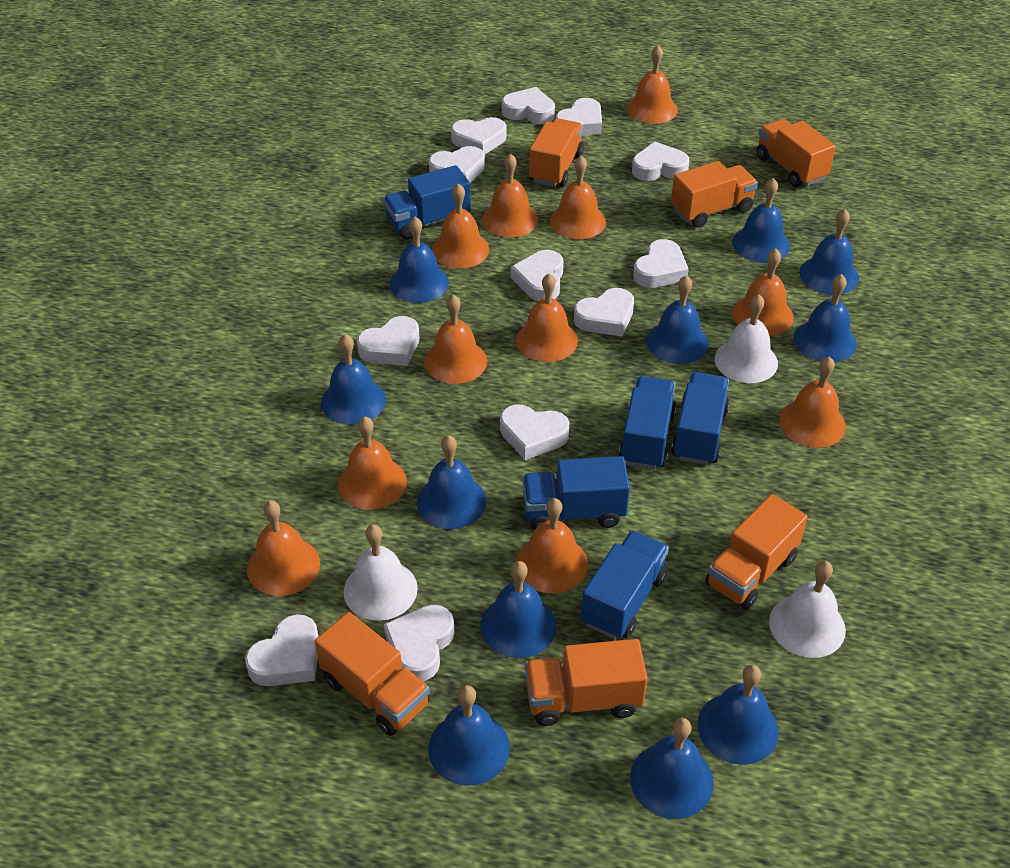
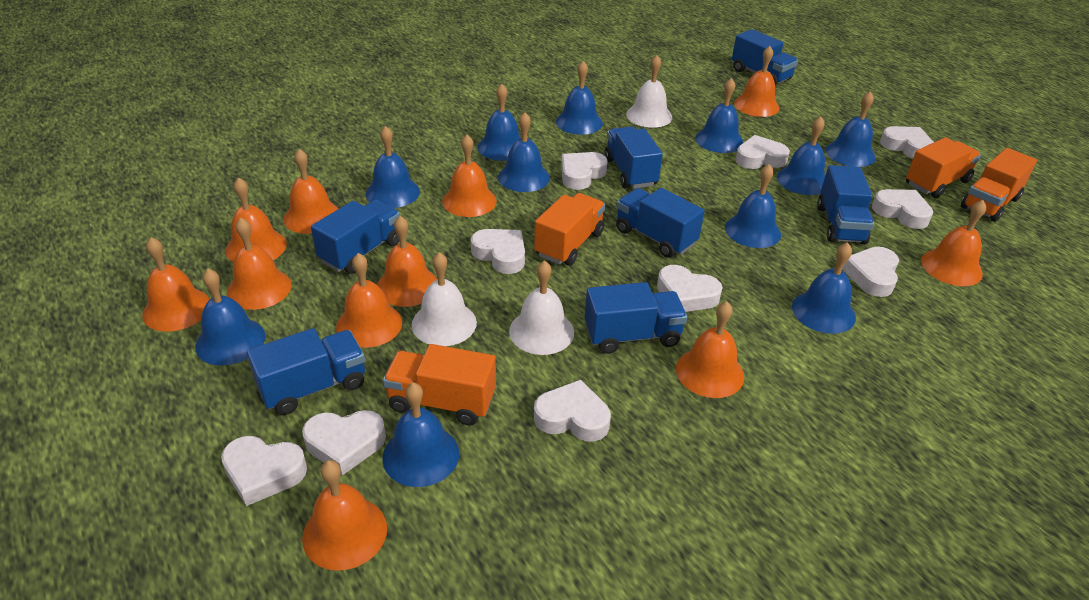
blue truck: [383,165,471,240] [523,456,630,530] [581,530,669,639] [619,376,676,470] [671,372,729,465] = 5 -> [247,328,365,415] [311,200,400,274] [584,282,687,354] [605,127,663,189] [616,188,705,258] [732,29,798,86] [817,165,874,244] = 7
orange truck: [315,612,430,736] [525,639,648,726] [529,118,584,187] [671,161,758,228] [705,494,808,609] [756,119,836,187] = 6 -> [383,344,496,426] [534,193,605,266] [906,137,981,198] [961,148,1037,222] = 4
white heart: [245,614,318,686] [357,316,419,366] [384,605,454,681] [429,146,485,183] [451,117,506,155] [500,404,569,460] [502,87,555,124] [511,250,564,301] [556,98,602,136] [574,288,634,337] [632,141,689,181] [633,239,689,288] = 12 -> [221,436,307,506] [302,410,386,475] [471,229,525,274] [534,380,611,442] [561,152,608,190] [657,265,723,312] [735,135,790,169] [842,247,899,297] [872,189,933,229] [880,126,934,159] = 10

